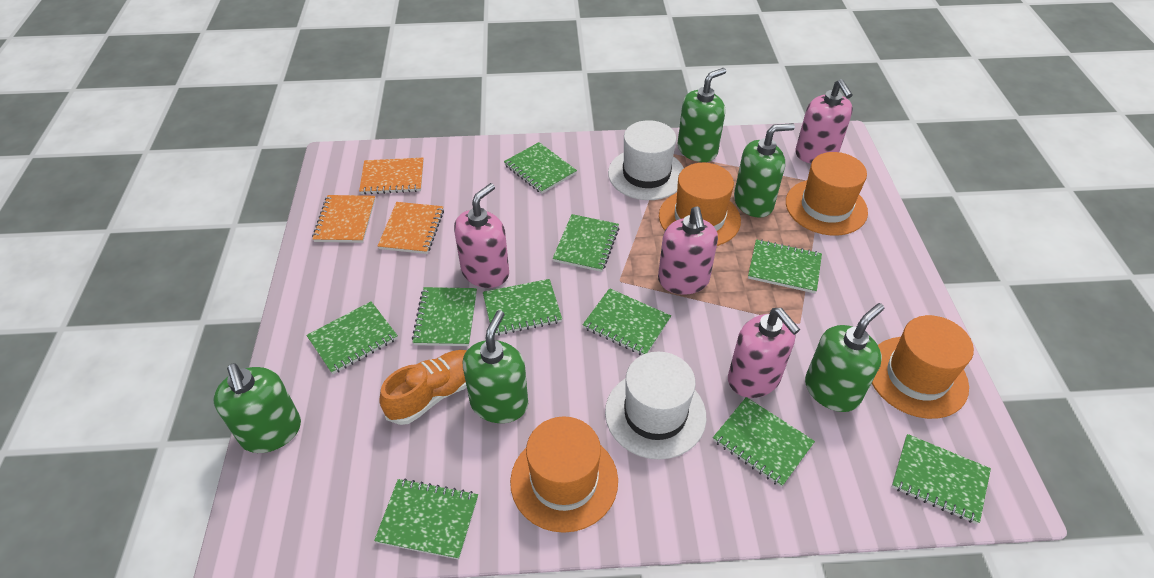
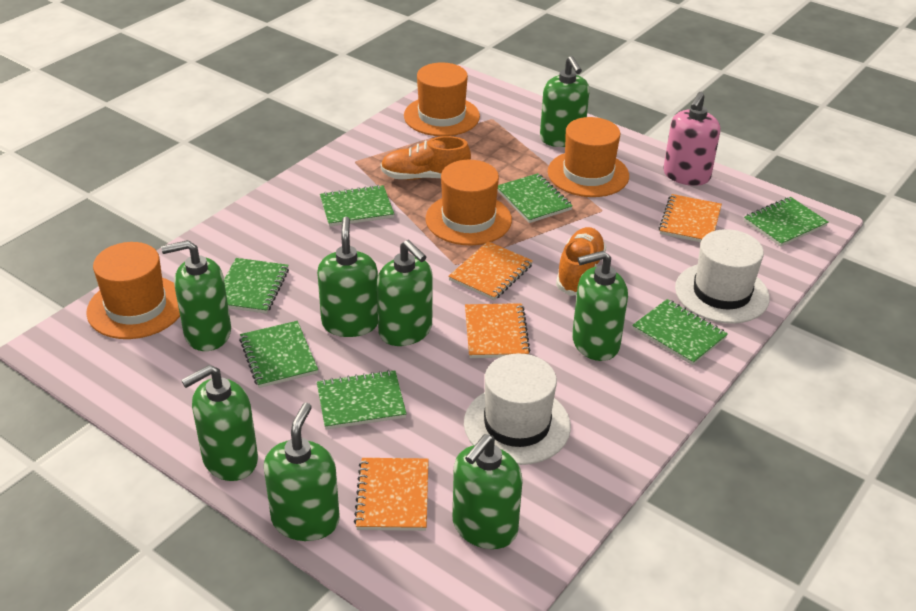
green notebook: [306,302,398,374] [374,478,478,560] [412,287,477,346] [483,279,562,336] [504,142,577,194] [553,214,619,272] [583,288,671,355] [713,397,815,487] [748,239,822,293] [891,434,991,524] = 10 -> [224,258,289,314] [239,321,318,388] [317,370,407,430] [320,185,394,227] [498,173,573,223] [632,299,728,365] [744,197,828,247] = 7
green soap dispenser: [213,363,301,453] [463,310,528,423] [677,68,726,162] [734,123,795,218] [805,303,884,412] = 5 -> [161,240,231,351] [181,365,258,481] [264,403,340,541] [317,217,378,337] [377,240,433,346] [453,434,523,549] [540,56,590,147] [572,250,628,361] = 8
orange notebook: [312,195,375,243] [359,158,424,195] [378,202,444,254] = 3 -> [354,458,429,531] [448,241,533,300] [465,303,531,358] [659,194,722,242] = 4
orange shoe: [379,350,467,425] = 1 -> [381,136,471,180] [556,227,606,296] = 2
pink soap dispenser: [454,183,509,288] [658,207,718,294] [728,308,800,398] [795,79,853,164] = 4 -> [663,92,720,186] = 1

